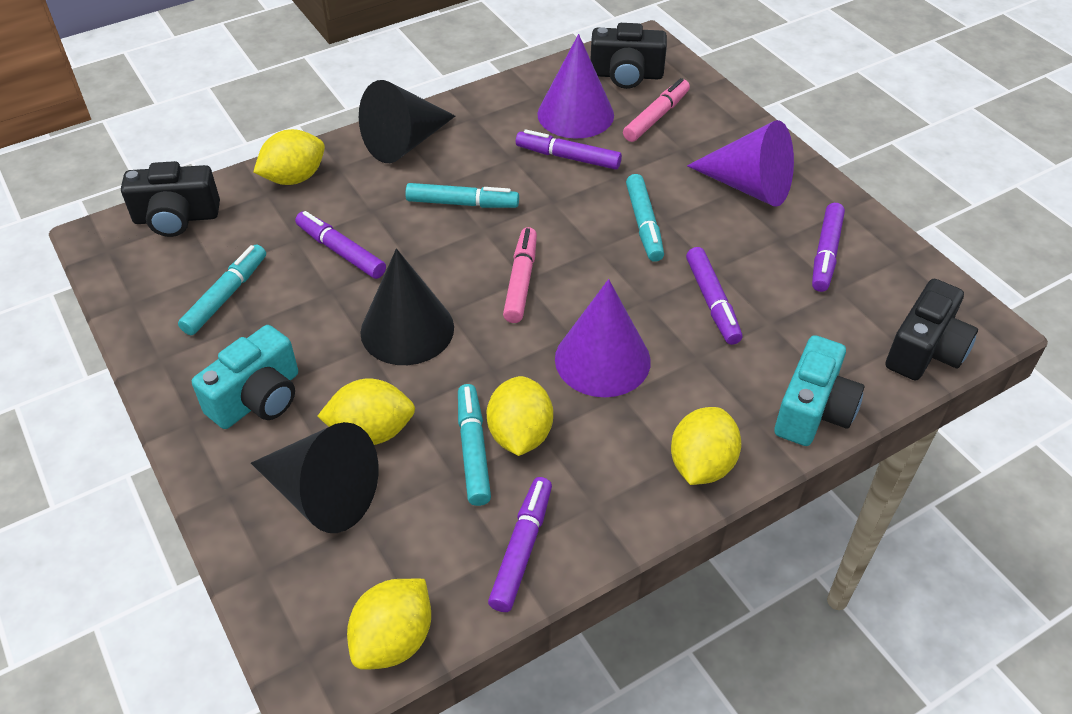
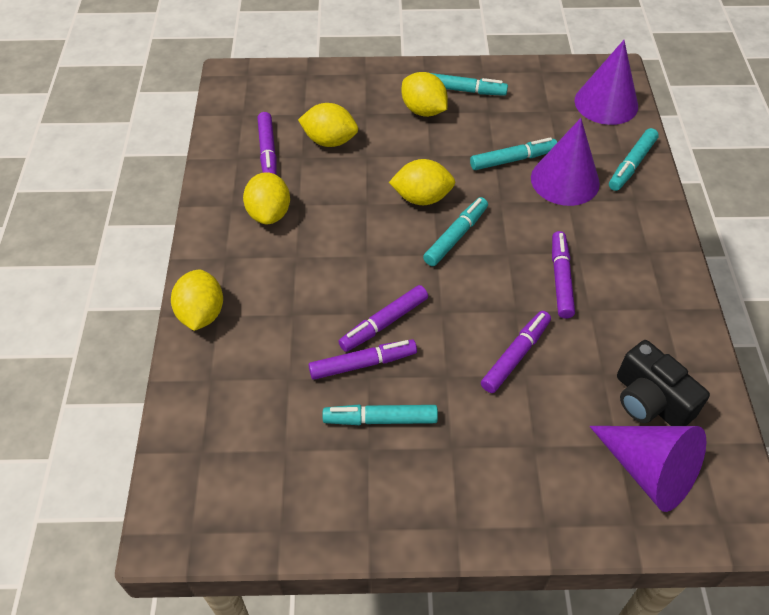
black camera: [121,161,220,237] [590,23,667,89] [886,279,978,380] = 3 -> [617,340,710,426] = 1
black cone: [251,422,378,533] [359,80,455,163] [360,249,454,365] = 3 -> none = 0
pink marker: [503,227,537,323] [623,78,690,142] = 2 -> none = 0
turquoise camera: [192,325,298,429] [774,335,865,446] = 2 -> none = 0
turquoise marker: [178,244,266,335] [405,183,519,208] [458,384,491,506] [626,174,664,262] = 4 -> [322,405,438,425] [423,197,488,266] [431,73,508,96] [470,137,557,170] [609,128,659,191] = 5

